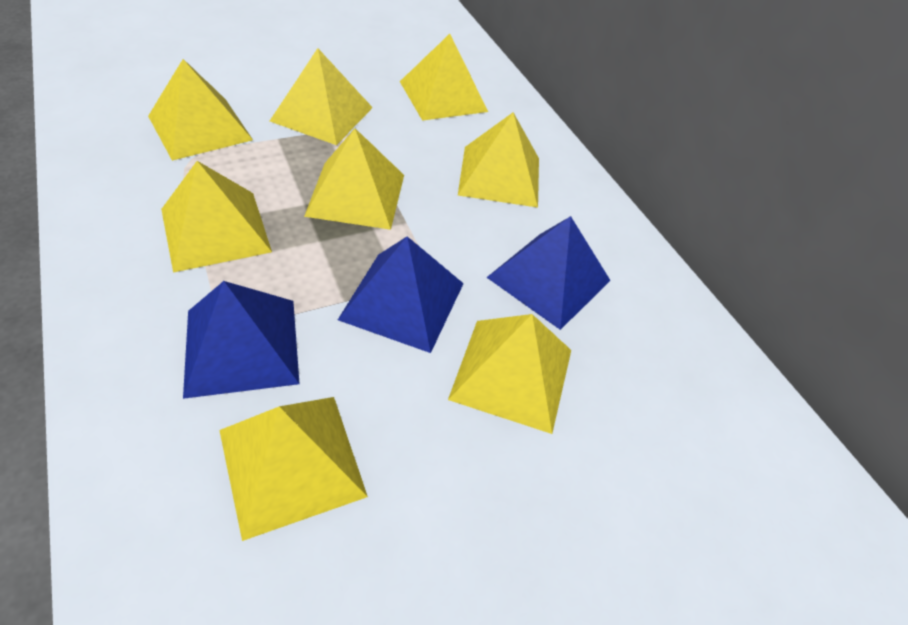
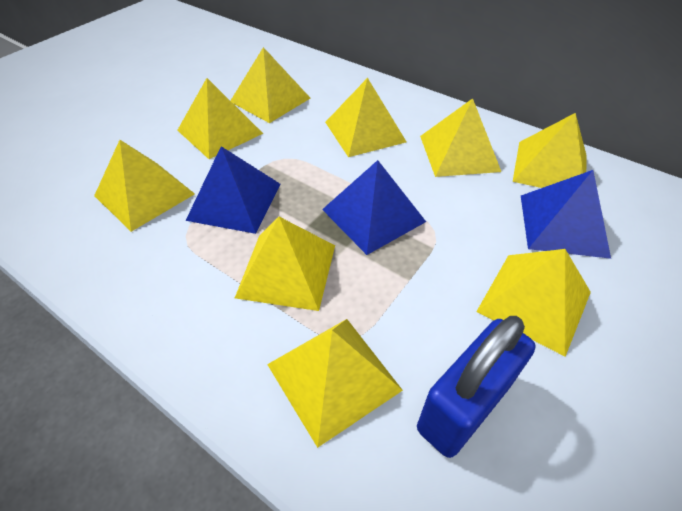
blue padlock: none = 0 -> [417,316,536,458] = 1
yellow pyramid: [148,59,253,161] [161,161,272,273] [219,397,368,541] [270,48,373,145] [304,128,404,230] [400,34,488,121] [448,314,571,434] [458,112,539,208] = 8 -> [94,140,195,232] [177,78,263,159] [230,47,310,123] [235,217,335,311] [267,319,403,448] [325,78,406,157] [420,98,501,177] [476,249,591,357] [513,113,587,188] = 9

